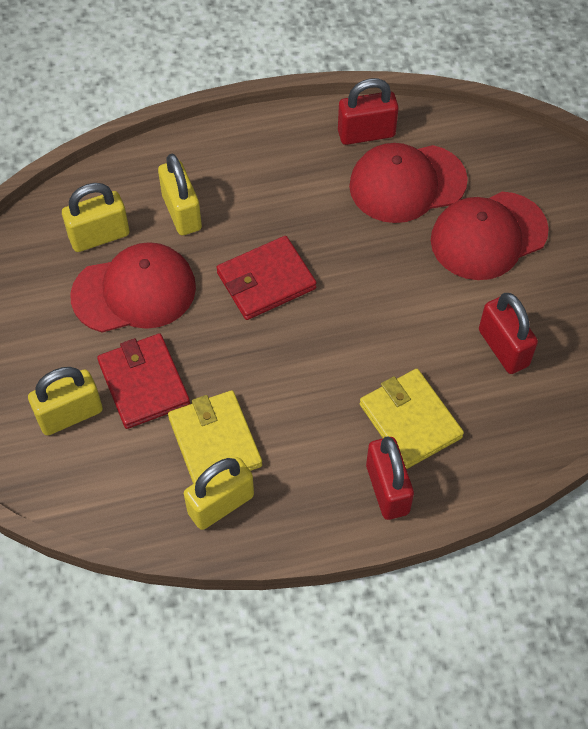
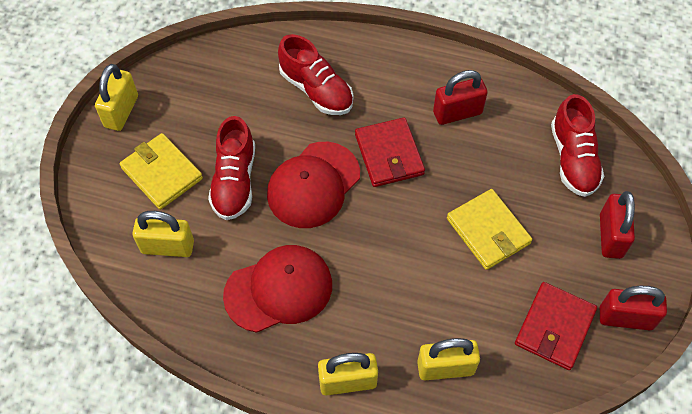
red cap: [70,242,196,333] [349,143,468,223] [431,192,549,280] = 3 -> [223,245,332,333] [267,142,360,228] = 2
red shoe: none = 0 -> [208,116,255,220] [278,34,353,115] [551,94,604,197] = 3

